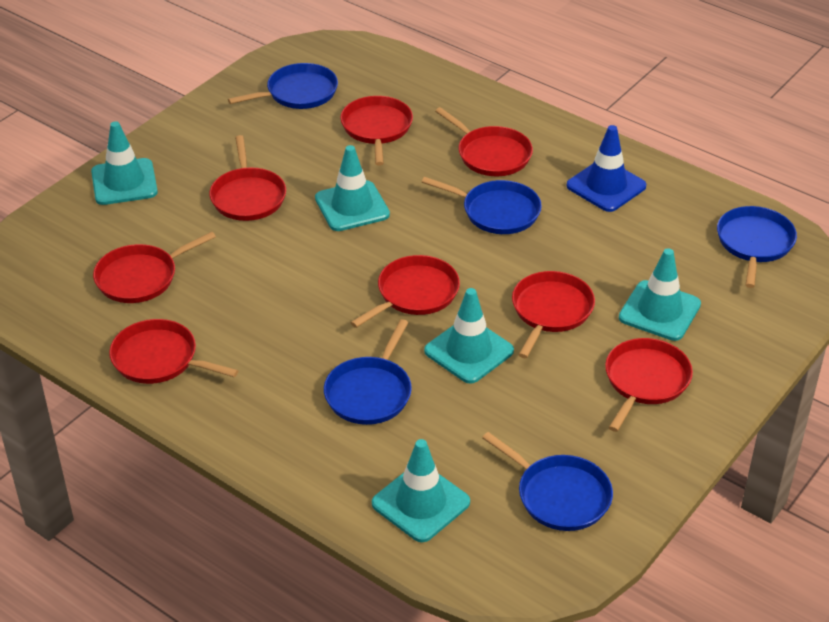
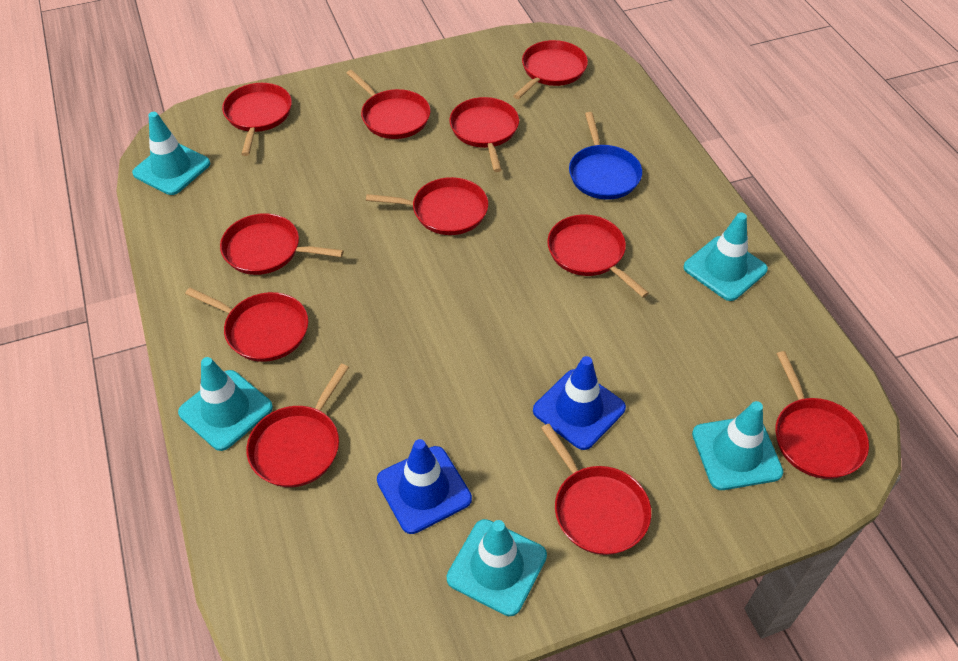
blue pan: [228,63,338,109] [324,319,412,425] [422,177,542,234] [482,432,613,531] [717,206,797,288] = 5 -> [569,112,642,200] = 1
blue traffic cone: [567,125,646,212] = 1 -> [377,439,472,534] [533,356,626,450] = 2
red pan: [93,232,216,303] [109,319,238,384] [209,135,286,221] [340,96,413,166] [350,255,460,328] [435,107,533,176] [512,271,595,358] [605,338,693,432] = 8 -> [185,288,308,362] [220,213,344,275] [222,83,292,156] [246,364,349,487] [346,70,430,139] [366,177,488,235] [449,97,519,172] [513,40,588,99] [541,424,651,555] [547,215,649,298] [775,351,869,479] = 11

